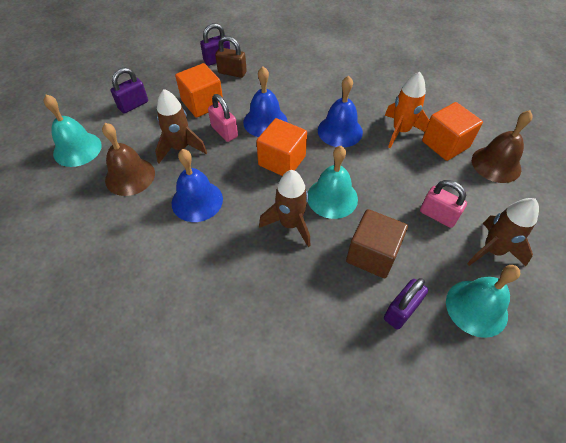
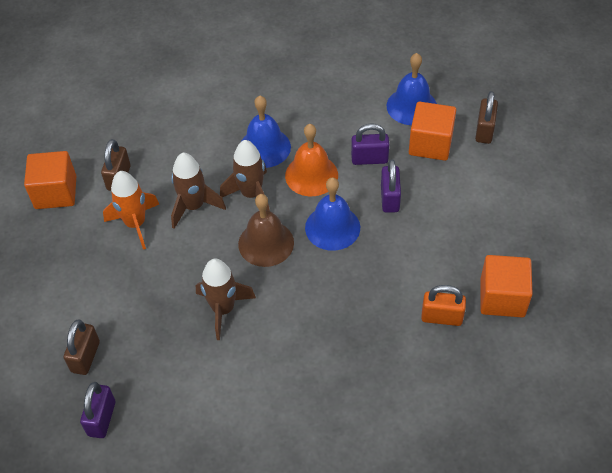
brown bell: [102,123,155,196] [472,110,533,183] = 2 -> [238,194,294,267] = 1
brown cube: [346,209,408,278] = 1 -> none = 0
brown padlock: [215,36,247,78] = 1 -> [64,320,100,375] [101,139,131,191] [475,91,498,144] = 3
orange bell: none = 0 -> [285,124,338,196] = 1
orange padlock: none = 0 -> [421,285,466,326] = 1
pink padlock: [208,94,238,142] [420,180,467,228] = 2 -> none = 0
turquoise bell: [44,95,102,167] [308,146,358,219] [446,265,520,338] = 3 -> none = 0

